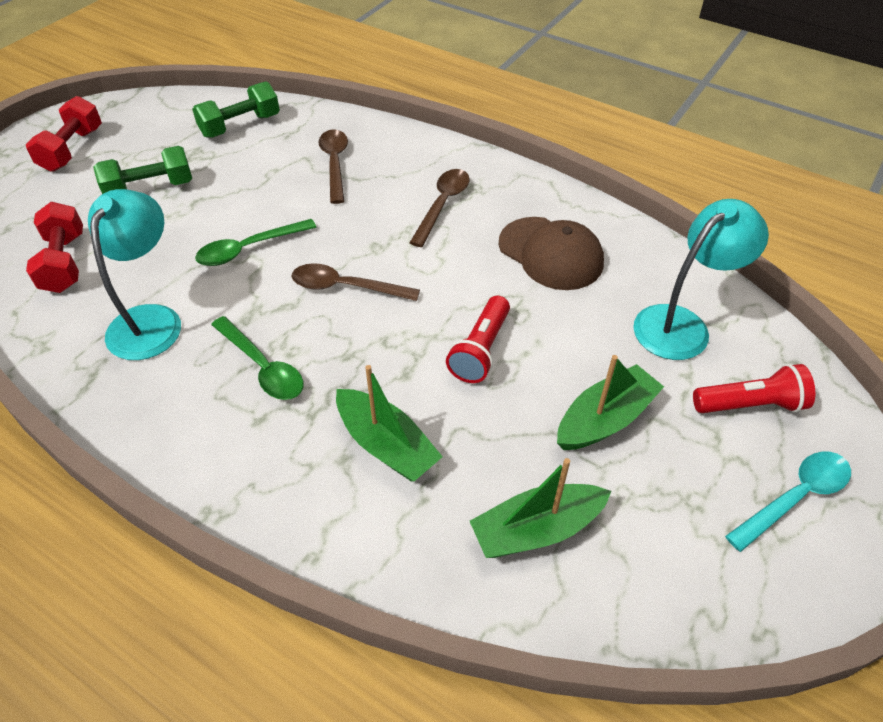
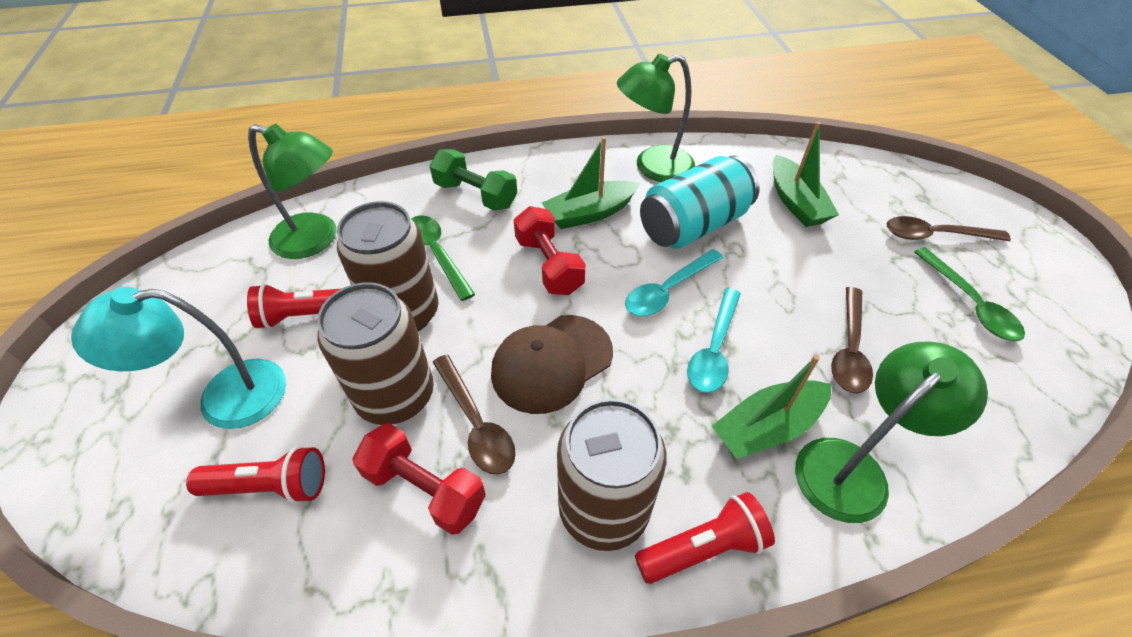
brown can: none = 0 -> [317,282,434,425] [337,201,438,331] [557,398,667,551] = 3
green dumbbell: [93,146,192,194] [192,81,280,138] = 2 -> [430,149,517,211] = 1
green lamp: none = 0 -> [248,124,337,259] [617,54,695,182] [795,341,988,523] = 3
red flashlight: [446,296,510,383] [693,364,815,413] = 2 -> [186,446,325,504] [247,284,342,329] [635,492,775,584] = 3
turquoise can: none = 0 -> [640,155,760,249] = 1
turquoise lamp: [88,189,181,360] [633,199,769,360] = 2 -> [71,286,286,429] = 1
turquoise spoon: [725,451,851,552] = 1 -> [625,249,723,316] [687,288,741,393] = 2

